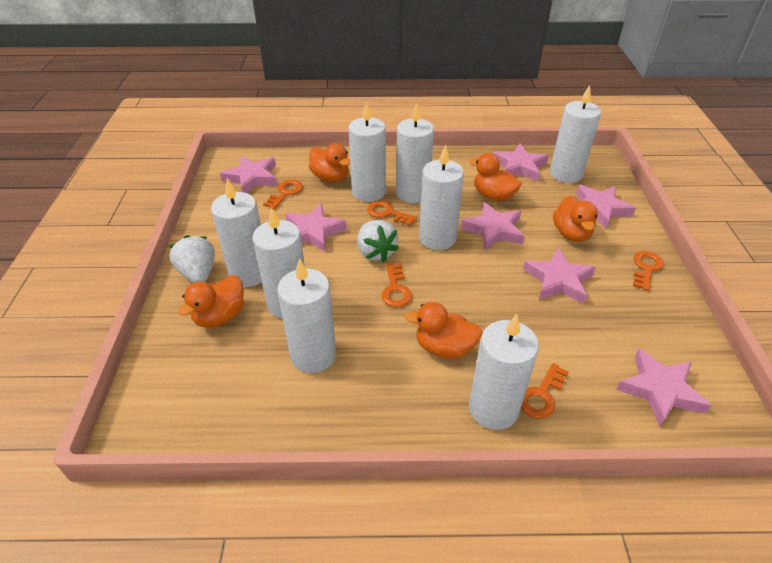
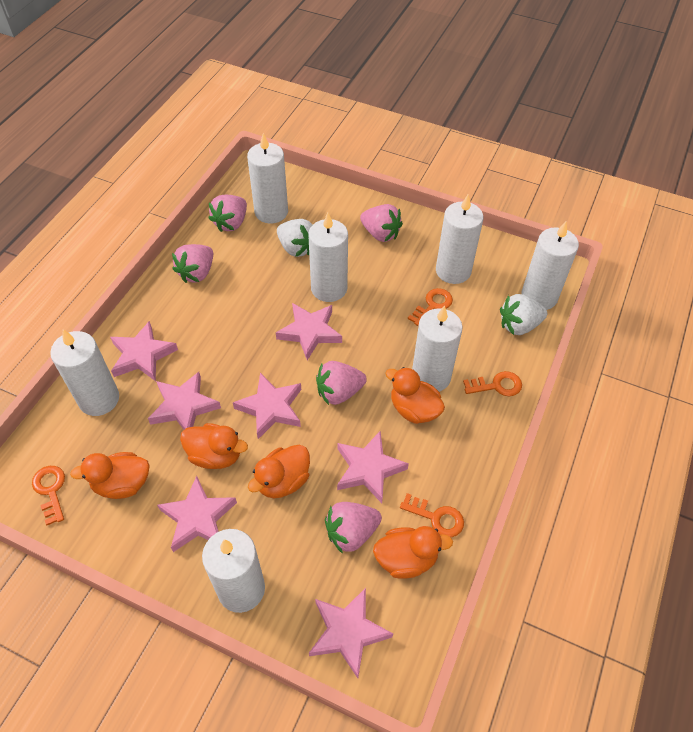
orange key: [263,179,303,209] [367,201,417,226] [381,264,412,307] [521,363,569,418] [633,251,664,291] = 5 -> [32,466,65,525] [400,493,464,537] [408,288,453,326] [463,371,522,396] = 4
pink strawberry: none = 0 -> [172,244,213,283] [208,195,247,232] [316,361,367,405] [325,502,382,554] [360,204,403,242] = 5
white candle: [211,178,262,287] [253,207,305,318] [278,258,336,373] [349,101,386,202] [396,102,434,203] [419,144,464,250] [469,314,539,430] [550,85,601,183] = 8 -> [50,329,119,416] [202,529,265,613] [247,133,288,224] [308,213,348,302] [412,305,463,392] [436,194,484,284] [521,221,579,310] = 7

